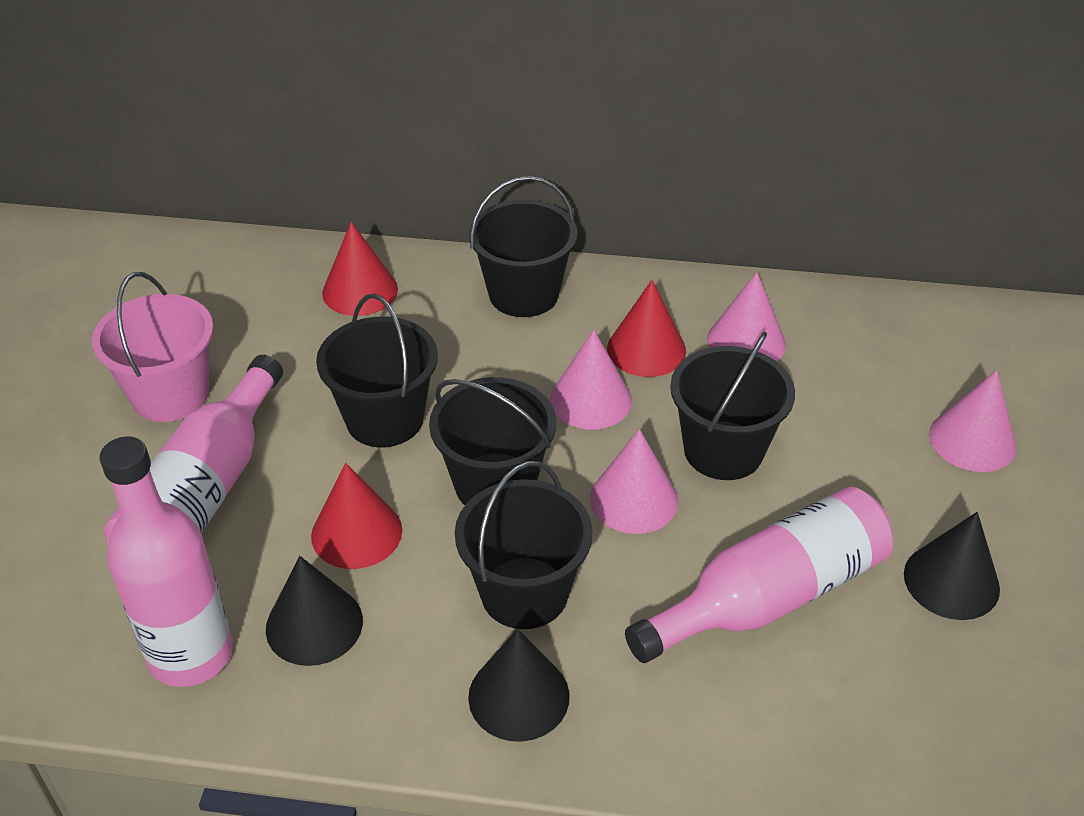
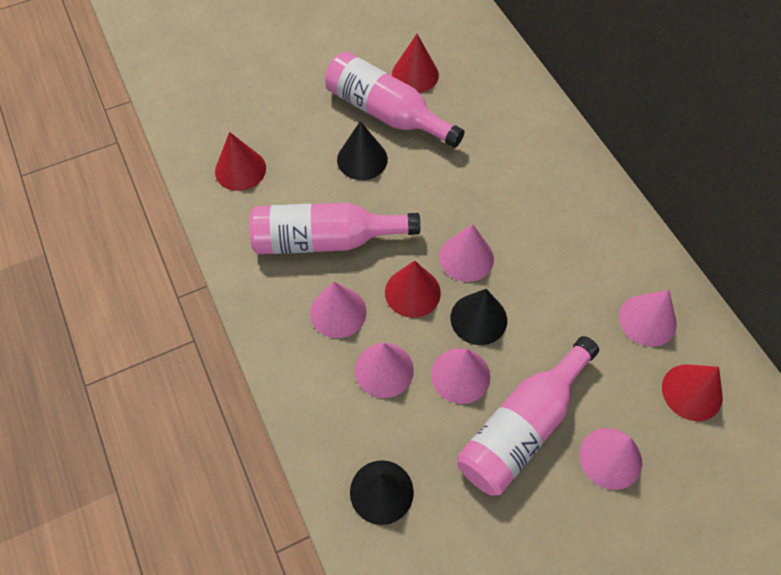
black bucket: [316,293,438,447] [429,377,556,505] [455,461,593,629] [469,176,578,317] [670,332,795,480] = 5 -> none = 0
pink bucket: [92,272,214,422] = 1 -> none = 0
pink cone: [550,330,632,429] [590,429,678,534] [707,272,786,362] [929,370,1016,472] = 4 -> [310,282,367,338] [355,343,414,398] [431,348,490,404] [439,224,494,282] [579,428,642,490] [619,290,677,347] = 6
red cone: [311,463,402,569] [322,222,398,316] [607,280,686,377] = 3 -> [215,132,266,191] [385,261,441,318] [392,34,439,93] [662,364,723,421] = 4

